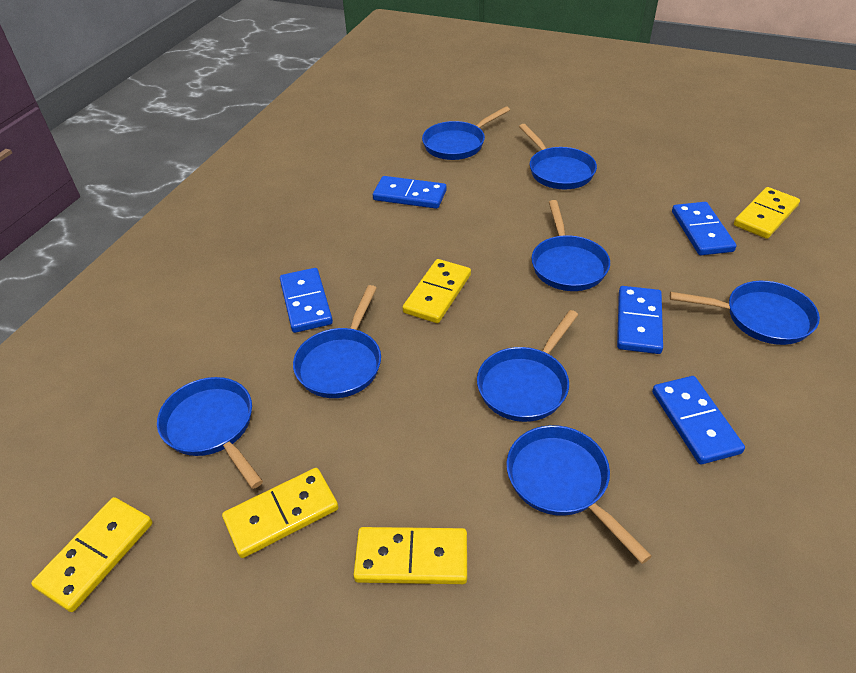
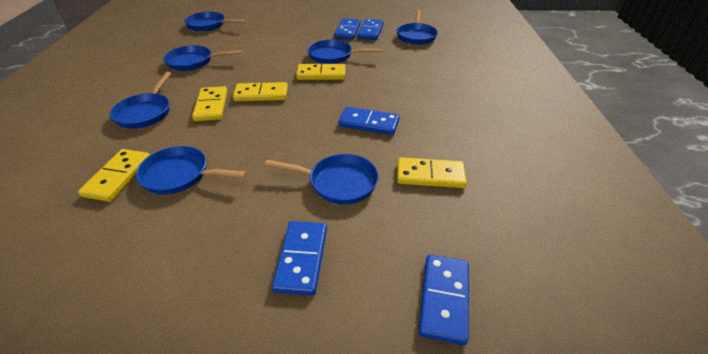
blue pan: [157,377,263,489] [293,285,381,398] [422,106,510,160] [477,310,578,422] [506,425,652,564] [519,124,597,189] [531,200,610,291] [670,281,820,345] = 8 -> [110,72,171,129] [136,146,247,195] [163,45,242,71] [184,12,247,31] [265,154,379,204] [307,40,383,64] [397,10,438,45] = 7

